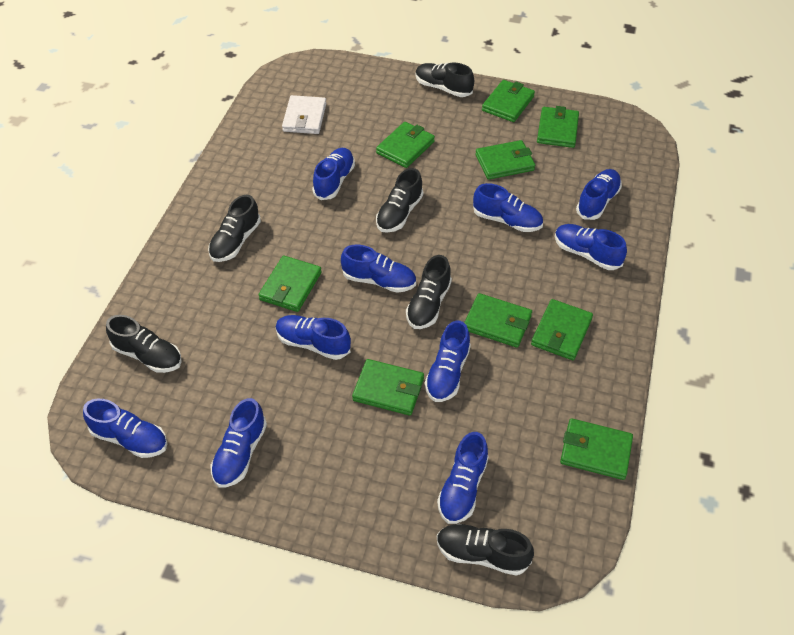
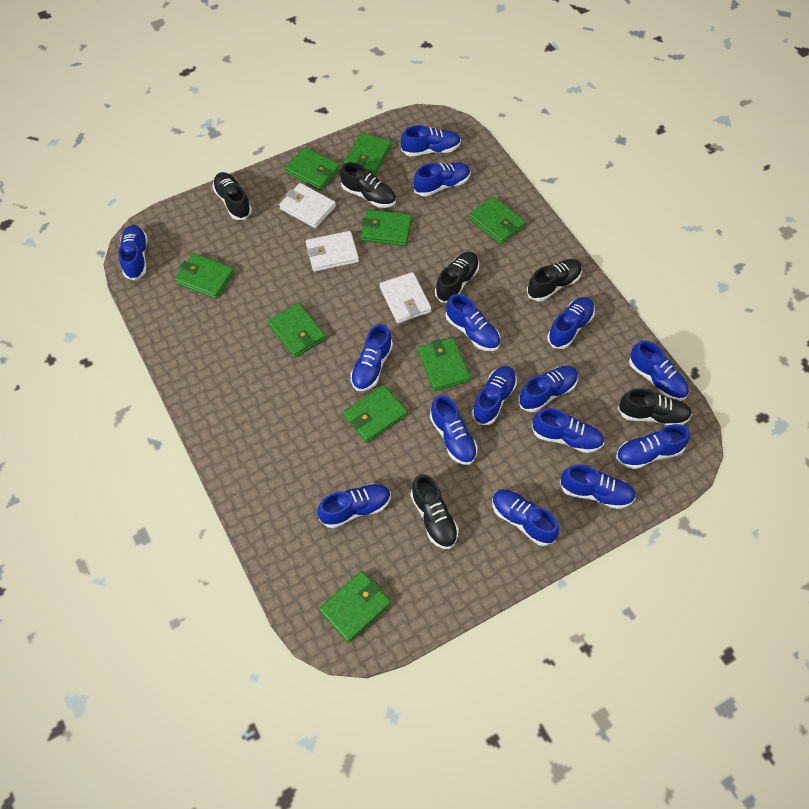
blue shoe: [83,399,167,458] [211,398,267,487] [276,315,351,360] [312,148,355,200] [341,245,416,293] [425,320,471,402] [437,432,489,524] [473,183,543,232] [555,224,627,270] [576,169,622,220] = 10 -> [119,225,147,280] [317,483,391,528] [350,324,393,391] [401,125,461,157] [413,162,470,197] [430,395,478,465] [446,294,500,351] [472,366,517,425] [492,489,559,546] [518,366,578,412] [532,408,604,453] [547,297,595,349] [560,464,636,509] [616,424,690,469] [629,341,689,401] = 15
white wallet: [282,95,326,134] = 1 -> [279,183,336,228] [306,231,359,272] [380,272,432,323] = 3

